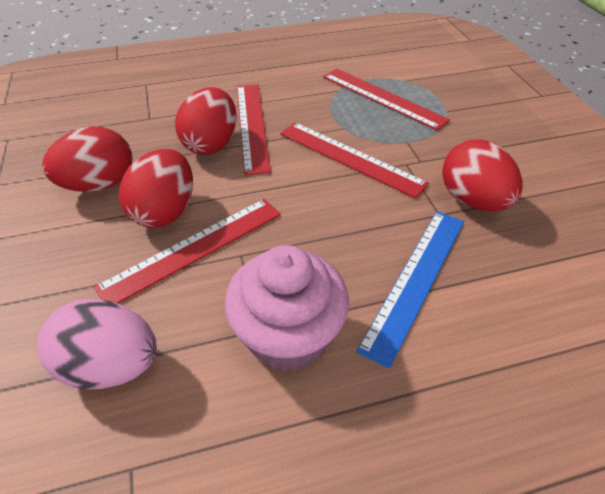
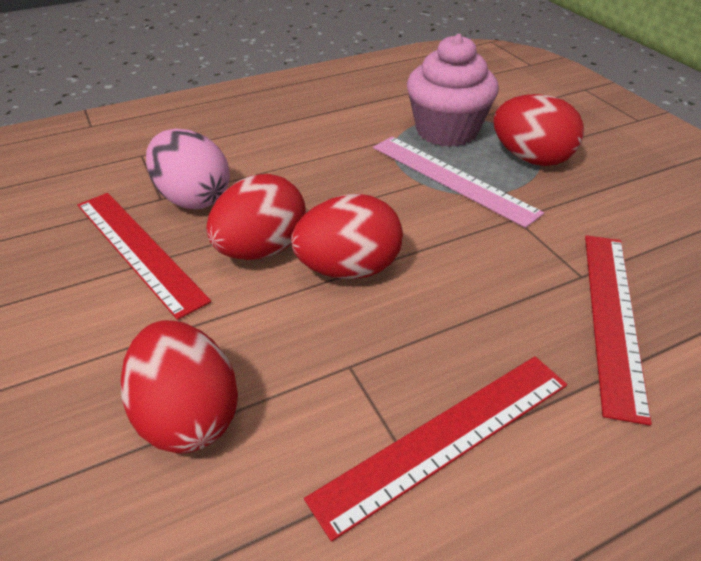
blue ruler: [356,211,464,369] = 1 -> none = 0
pink ruler: none = 0 -> [373,137,544,228] = 1
red ruler: [94,199,281,303] [237,84,271,175] [280,122,429,199] [323,68,450,130] = 4 -> [78,193,211,320] [304,356,567,542] [585,235,652,426] = 3

